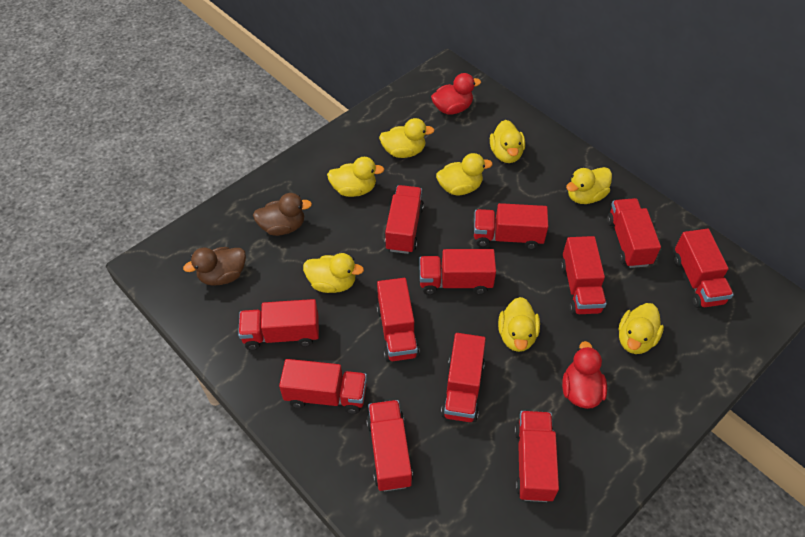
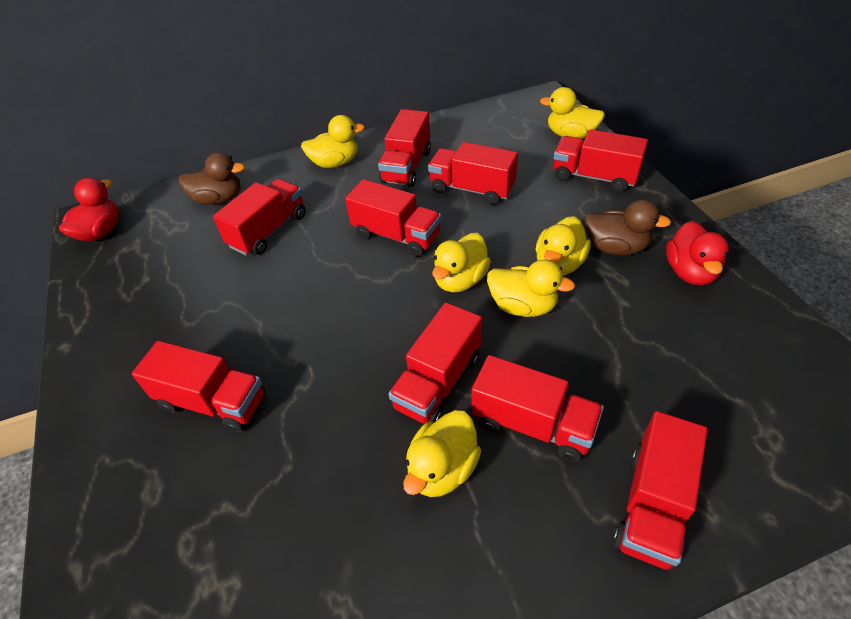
red truck: [238,299,319,350] [279,359,367,414] [366,400,413,491] [377,278,420,362] [385,185,424,254] [419,249,496,295] [441,333,486,422] [474,203,548,250] [514,411,559,502] [561,236,607,315] [607,198,661,268] [674,229,734,308] = 12 -> [132,341,265,432] [213,179,306,256] [345,179,441,257] [378,109,431,187] [388,302,482,424] [428,142,518,205] [471,355,604,462] [554,129,648,192] [613,411,708,571] = 9
yellow duck: [303,253,364,293] [327,157,385,197] [379,118,435,158] [436,153,493,195] [490,120,525,163] [498,297,540,352] [566,167,612,204] [618,303,664,354] = 8 -> [301,115,365,168] [403,410,481,497] [432,233,491,292] [487,259,575,317] [536,216,591,276] [540,87,605,139] = 6

